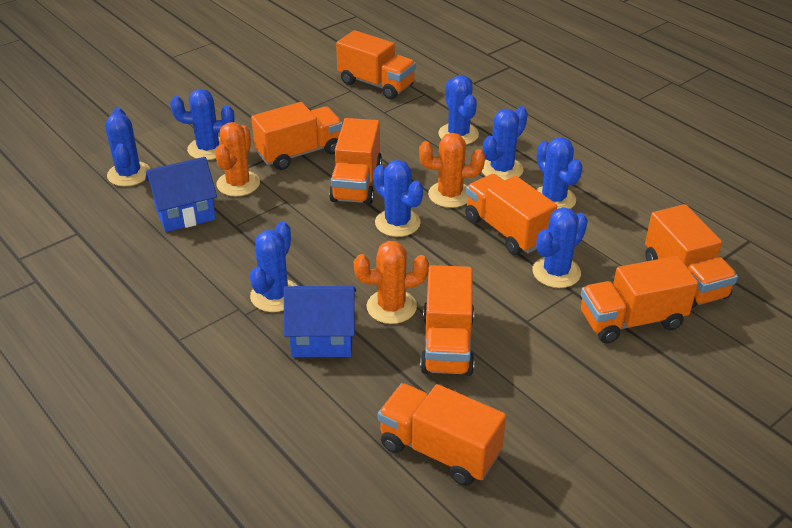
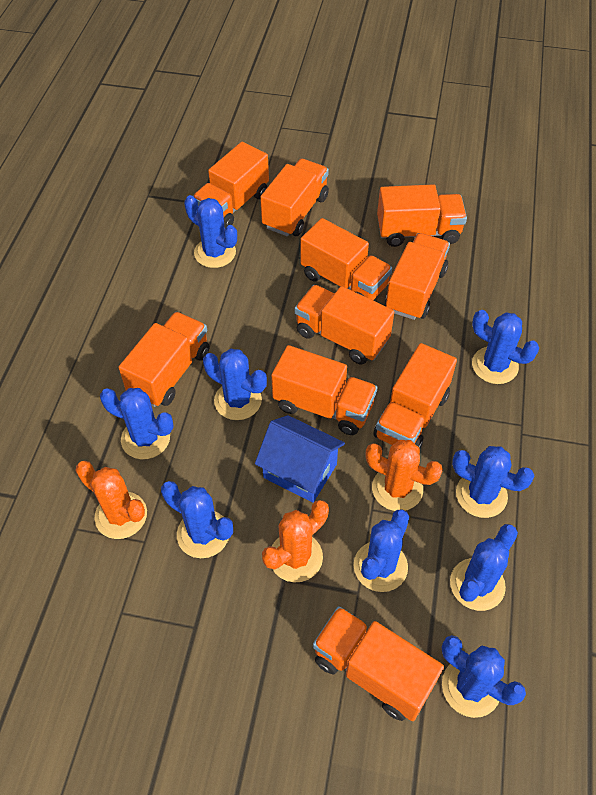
blue cactus: [105,107,150,186] [170,89,235,160] [250,221,297,312] [373,160,423,237] [438,75,479,145] [482,106,528,180] [532,207,588,288] [536,137,583,209] = 8 -> [100,388,174,459] [161,481,233,558] [184,195,237,268] [203,349,267,420] [354,509,409,592] [442,635,526,718] [450,524,518,611] [452,446,534,518] [472,310,539,384] = 9
blue house: [145,157,217,232] [284,286,356,357] = 2 -> [255,415,345,503] = 1
orange truck: [251,102,343,170] [329,118,382,205] [336,30,416,99] [378,383,506,486] [420,265,474,376] [465,174,557,255] [581,256,698,343] [645,204,738,308] = 8 -> [118,312,209,407] [193,142,269,228] [260,159,329,236] [271,345,378,435] [295,285,394,365] [301,218,392,300] [313,606,444,721] [373,343,457,448] [377,184,467,247] [385,233,450,320] = 10

